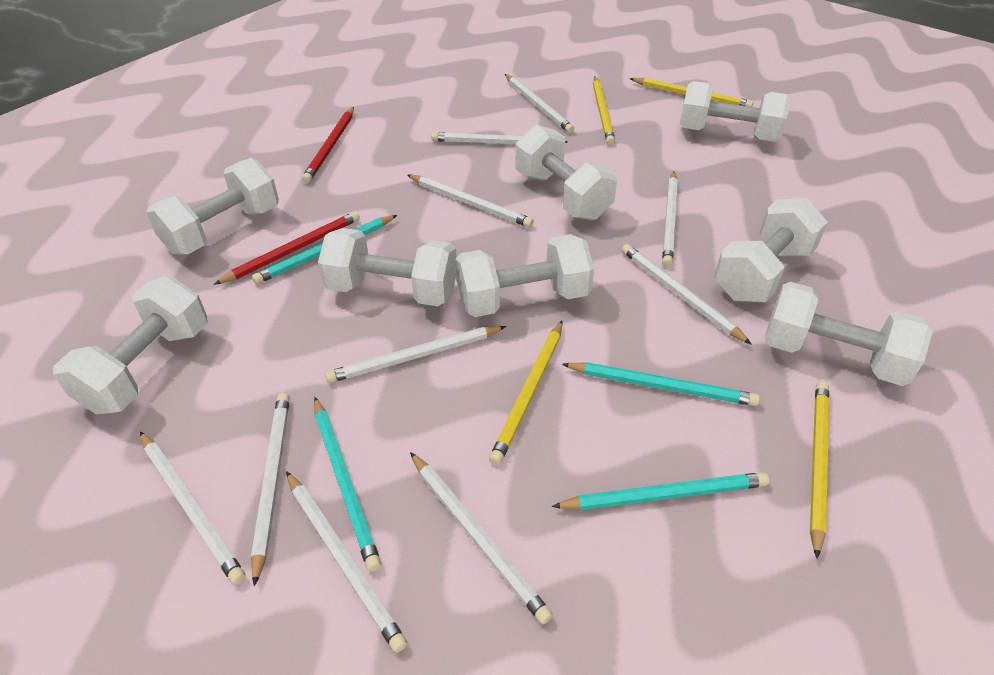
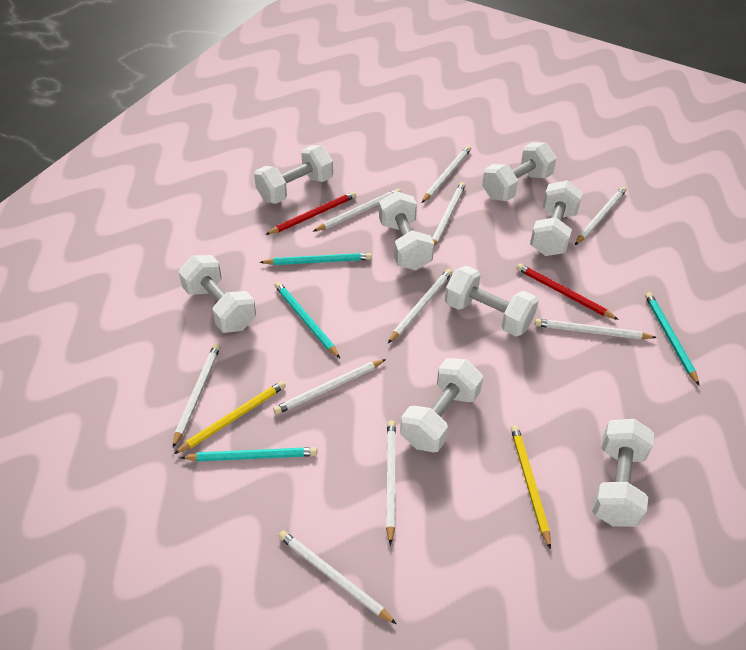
yellow pencil: [489,321,562,465] [593,77,615,145] [629,78,753,107] [810,381,829,559] = 4 -> [174,381,286,454] [511,425,551,550] = 2

